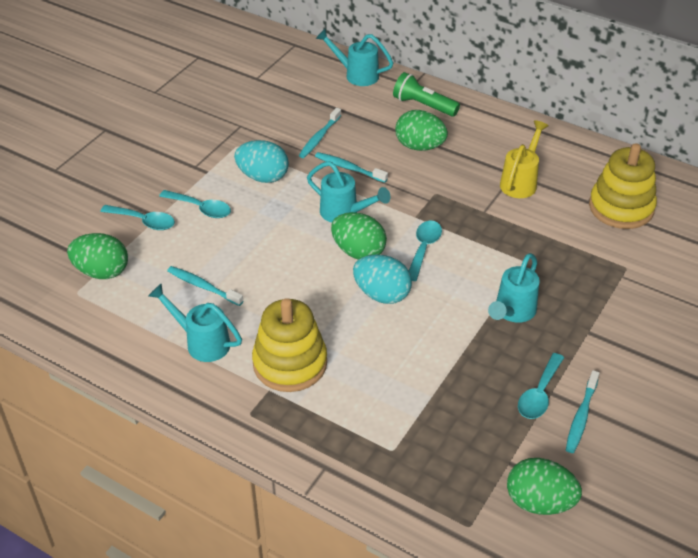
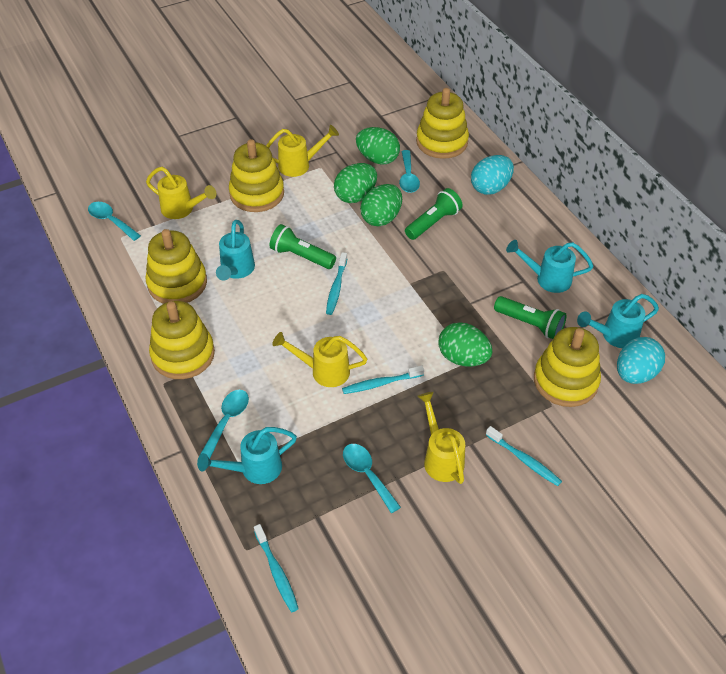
green flashlight: [393,72,460,117] = 1 -> [270,224,336,269] [405,188,463,240] [494,296,567,339] = 3
yellow stacking toy: [252,298,327,392] [589,143,657,229] = 2 -> [145,229,207,304] [149,301,215,379] [229,139,284,212] [416,88,469,159] [534,327,601,407] = 5
yellow watering can: [500,120,549,198] = 1 -> [146,167,216,219] [266,125,339,177] [272,332,367,387] [417,392,465,484] = 4

